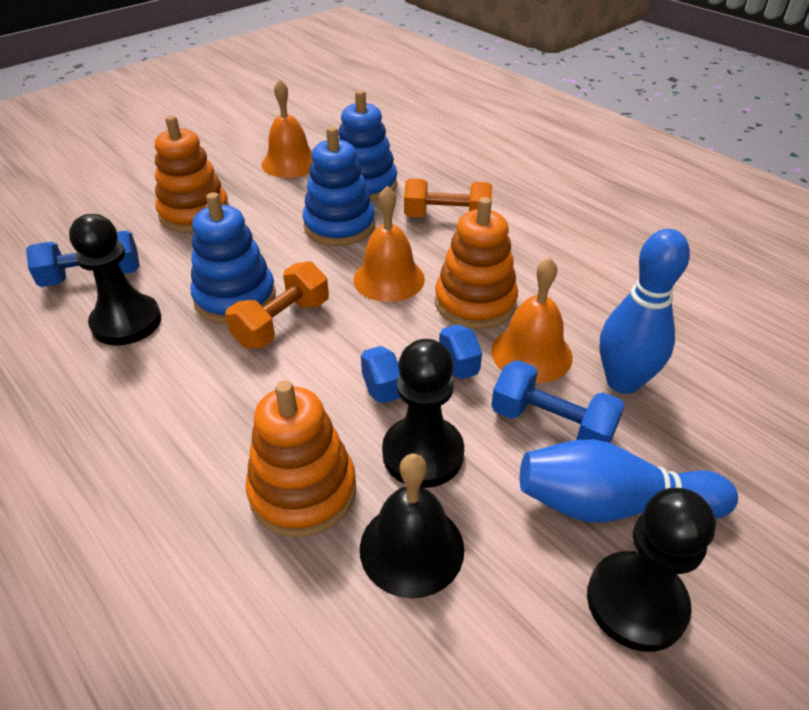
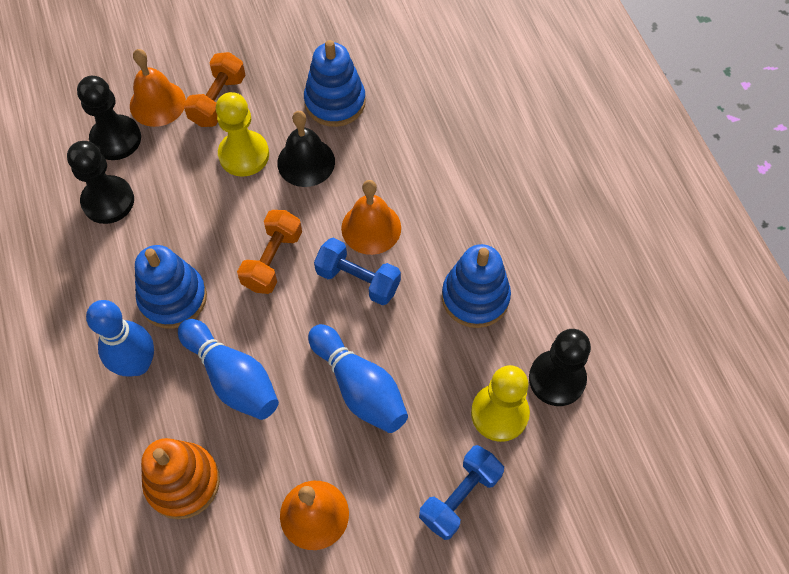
blue bowling pin: [520,439,738,523] [599,229,690,394] = 2 -> [86,300,154,376] [178,319,279,420] [308,324,408,433] = 3
blue dumbbell: [26,230,140,287] [361,324,482,403] [491,360,625,443] = 3 -> [314,238,401,305] [419,445,504,540] = 2
orange stacking toy: [155,115,229,233] [246,380,356,537] [435,197,518,329] = 3 -> [141,438,220,519] = 1
yellow pawn: none = 0 -> [216,92,269,177] [471,365,530,442] = 2

